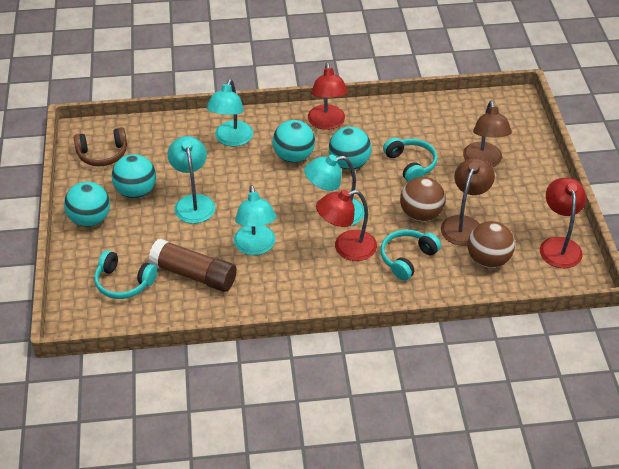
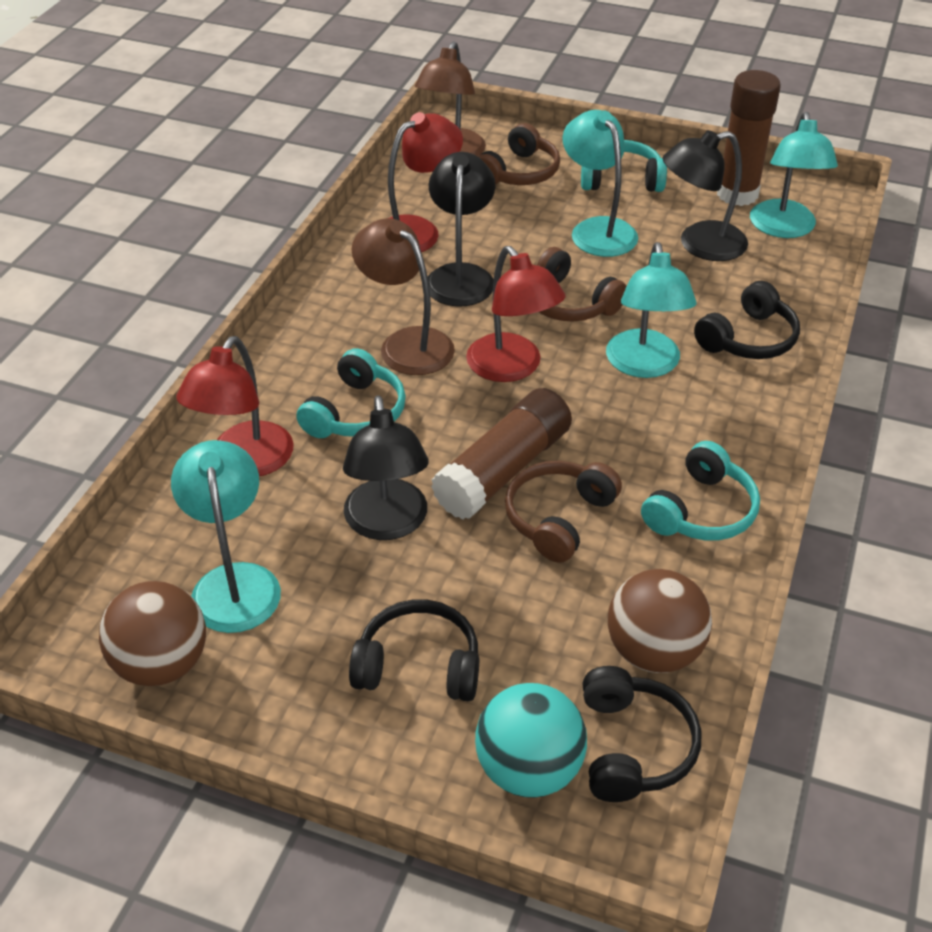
black headphones: none = 0 -> [349,599,479,701] [583,666,701,802] [694,281,800,359] = 3
black lamp: none = 0 -> [343,395,429,540] [428,152,495,307] [662,130,748,261] = 3
brown glue stick: [149,239,237,292] = 1 -> [431,388,572,520] [717,70,781,206] = 2
brown headphones: [74,127,127,166] = 1 -> [478,123,560,185] [505,461,622,563] [537,247,627,322] = 3
turquoise ball: [64,182,110,227] [112,154,156,198] [273,120,315,163] [329,127,372,170] = 4 -> [475,683,587,798] = 1

